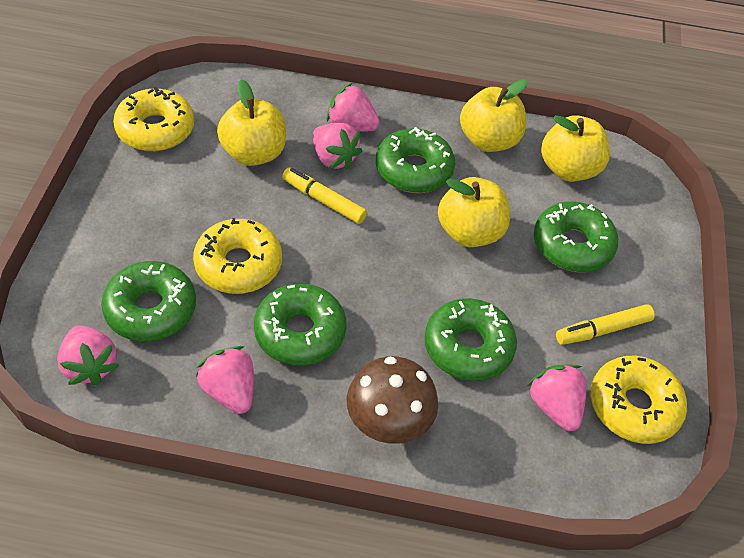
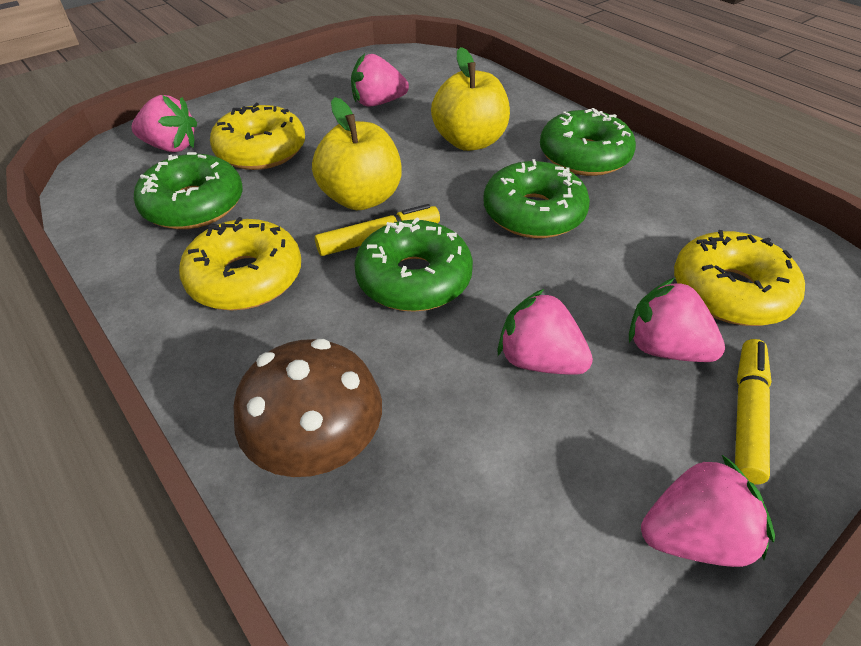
green donut: [101,261,196,341] [254,283,346,365] [376,127,455,193] [425,298,517,381] [534,201,618,272] = 5 -> [134,152,243,229] [354,217,473,312] [483,159,590,238] [540,108,636,176] = 4
yellow apple: [217,79,286,166] [438,177,510,247] [460,79,528,152] [541,115,610,182] = 4 -> [312,97,402,210] [431,47,510,151] = 2

